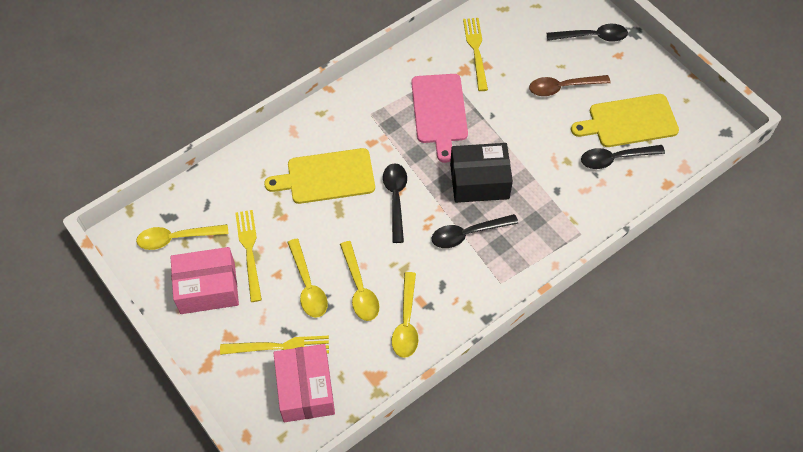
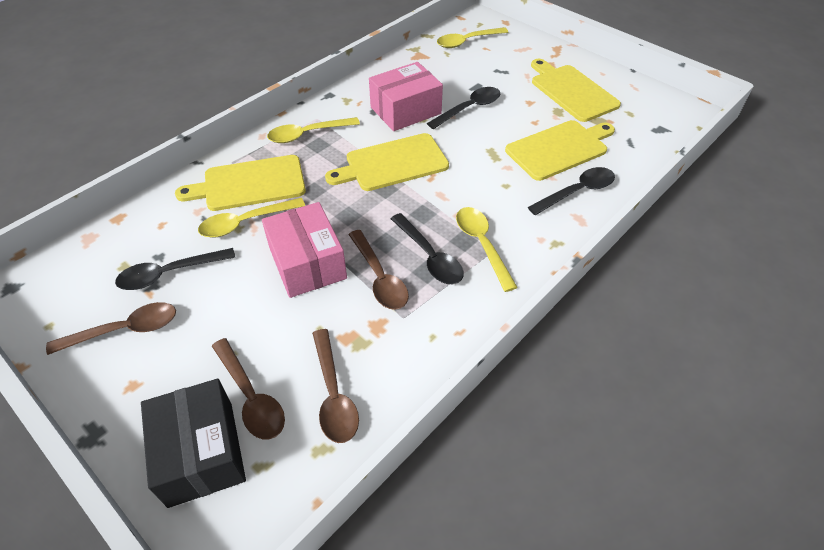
brown spoon: [529,75,610,96] = 1 -> [46,302,176,355] [212,338,285,439] [312,329,359,443] [348,230,409,310] = 4
pink cutting board: [411,74,468,163] = 1 -> none = 0
yellow cutting board: [264,148,375,204] [571,94,679,147] = 2 -> [175,155,306,211] [325,133,449,191] [505,120,615,181] [531,59,621,122] = 4
yellow fork: [220,336,329,355] [235,210,262,302] [463,18,488,91] = 3 -> none = 0

